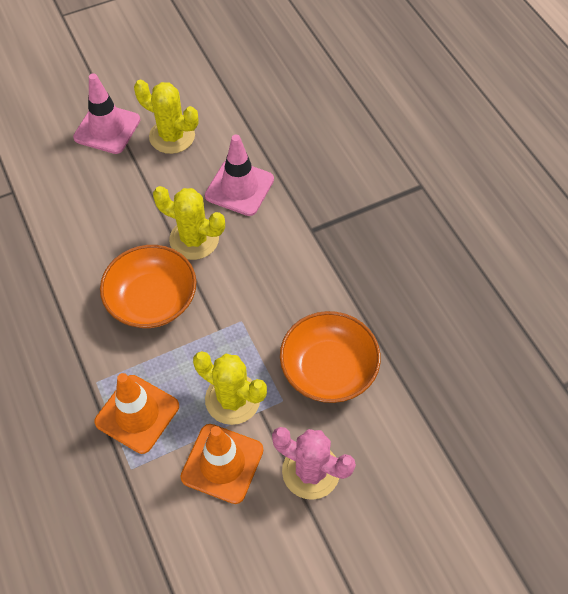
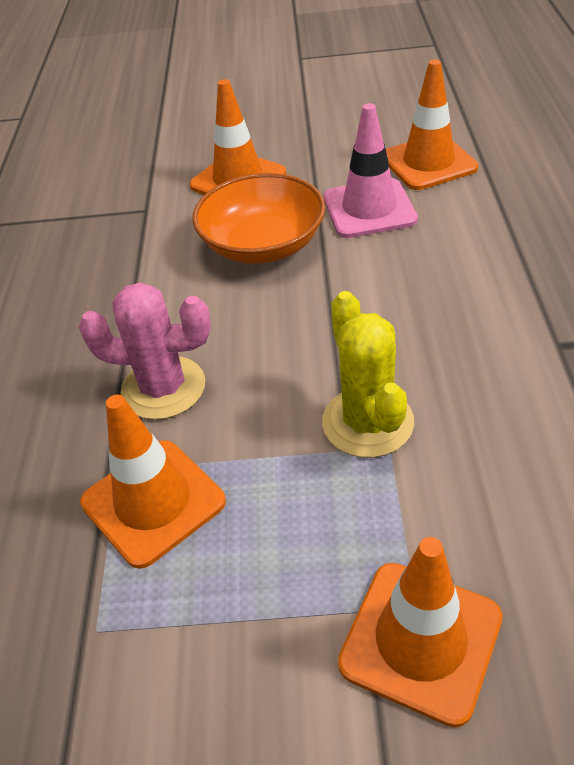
orange bowl: [100,245,196,328] [280,311,381,403] = 2 -> [192,173,326,264] = 1
orange traffic cone: [94,373,179,454] [180,424,264,504] = 2 -> [80,395,226,569] [190,79,286,195] [338,537,503,727] [386,59,478,190] = 4
pink traffic cone: [73,73,140,154] [205,135,274,216] = 2 -> [324,103,418,238] = 1
yellow cactus: [134,80,198,154] [153,186,225,260] [193,351,267,425] = 3 -> [322,291,414,458] = 1

